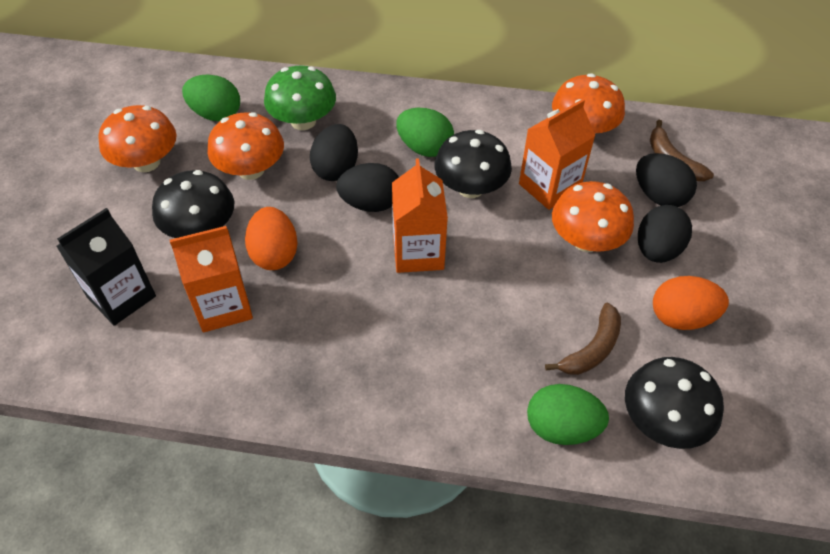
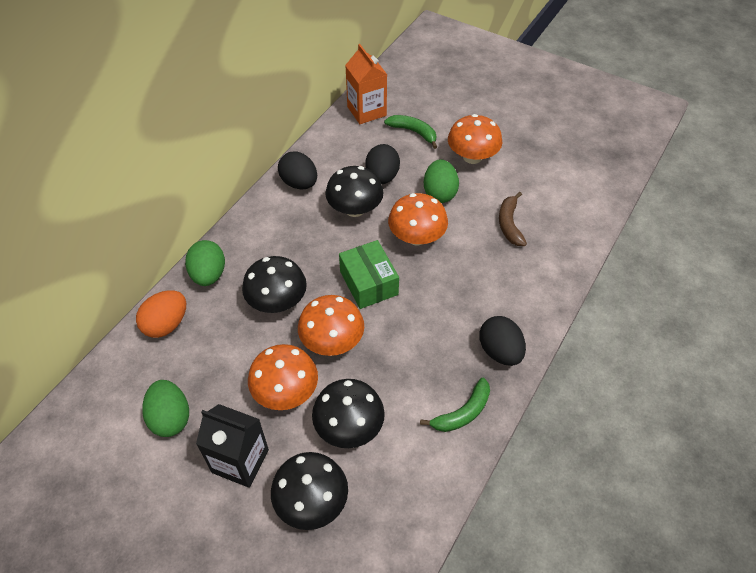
black egg: [310,124,358,181] [336,163,399,212] [636,153,697,207] [638,205,692,263] = 4 -> [278,151,317,190] [365,144,400,184] [479,316,526,366] = 3
black mushroom: [152,170,234,238] [435,130,512,198] [625,357,724,449] = 3 -> [242,256,307,313] [271,452,348,530] [312,379,385,448] [325,166,384,217] = 4
brown banana: [545,303,621,375] [650,120,714,181] = 2 -> [499,192,527,246] = 1
green banana: none = 0 -> [384,115,437,149] [420,378,490,432] = 2
green box: none = 0 -> [339,240,399,309] = 1
green mushroom: [264,66,336,130] = 1 -> none = 0
orange carton: [170,226,253,332] [392,158,448,273] [519,99,595,210] = 3 -> [345,44,387,124] = 1
orange egg: [245,207,298,270] [653,276,729,330] = 2 -> [136,290,186,338] = 1

